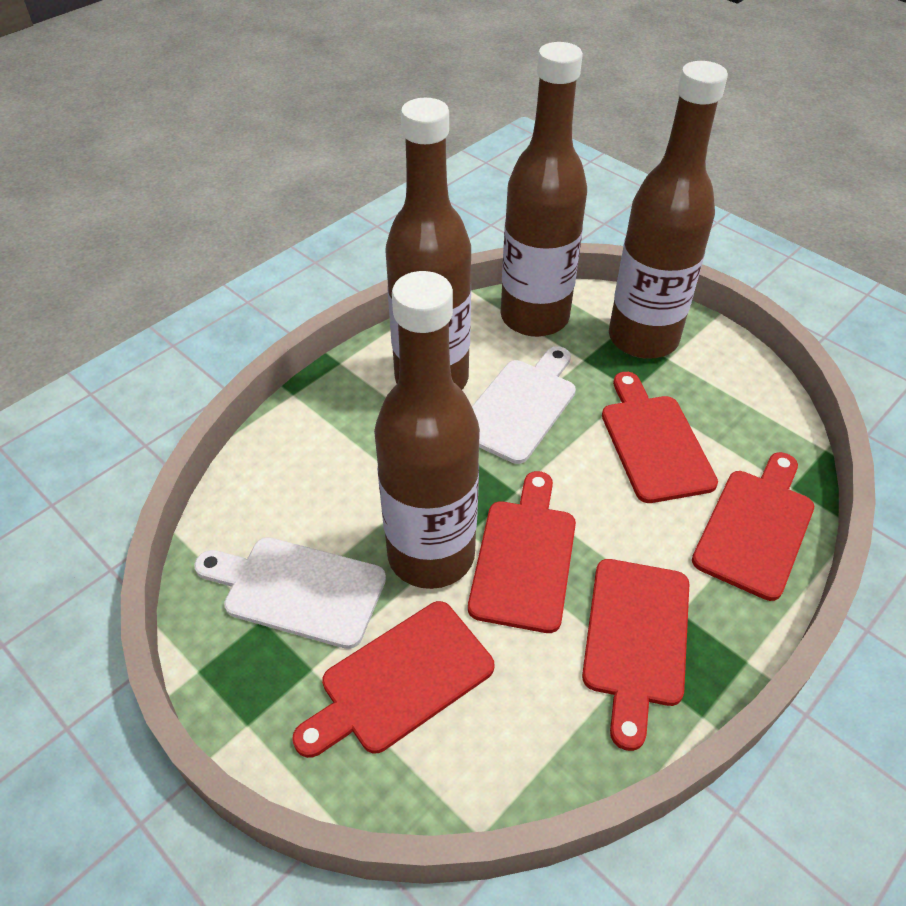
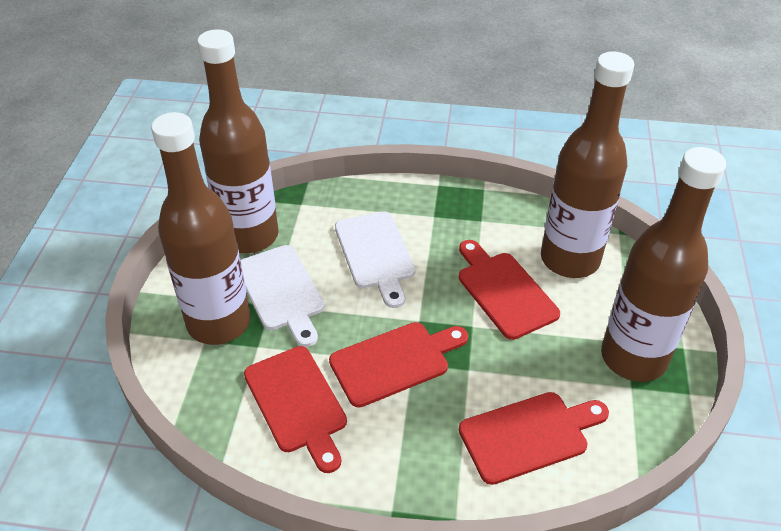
red cutting board: [292,601,495,758] [468,471,576,633] [582,559,689,751] [602,372,718,503] [692,452,814,601] = 5 -> [244,346,347,473] [329,322,468,408] [459,240,560,340] [459,392,609,485] = 4

